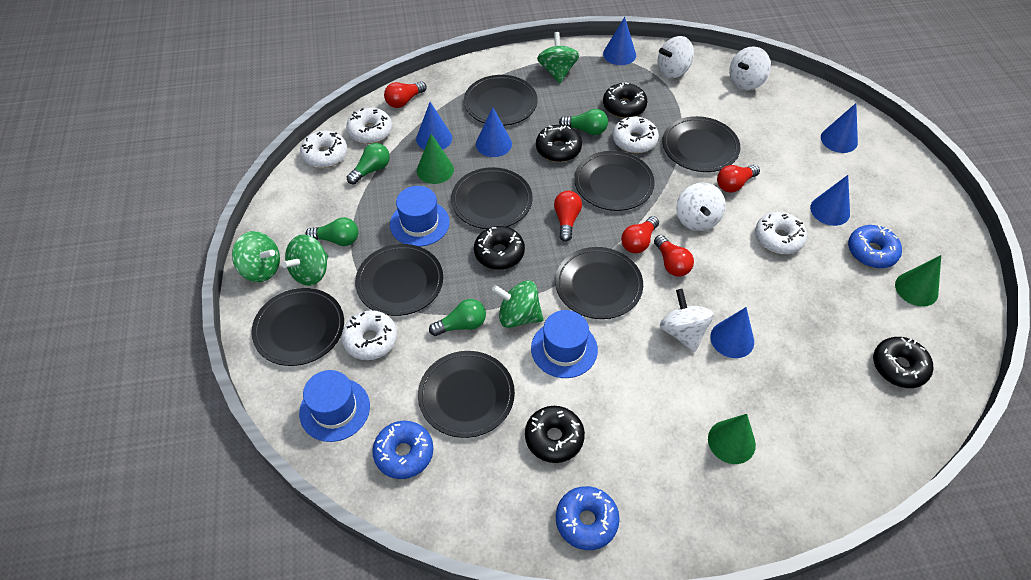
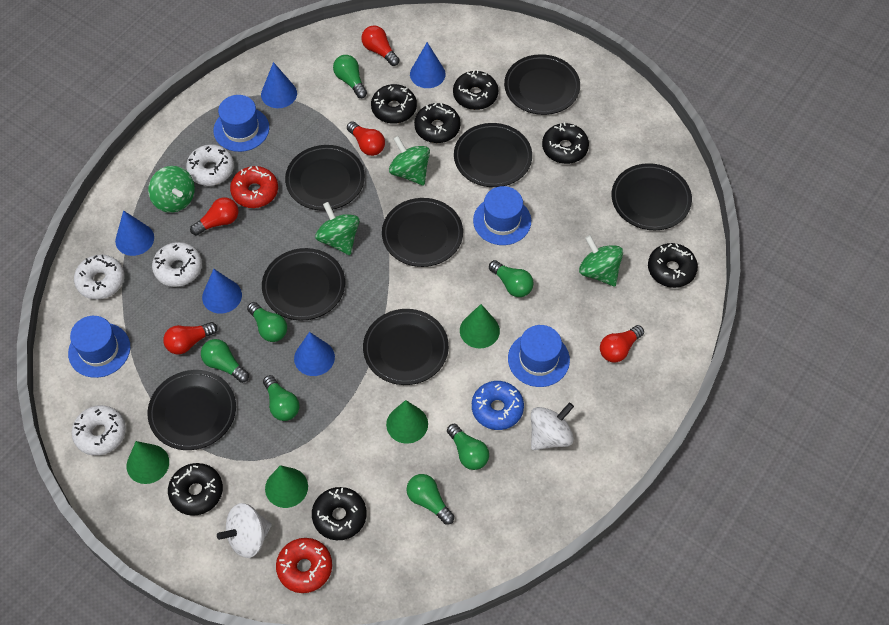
black donut: [474,226,525,270] [525,406,585,463] [536,125,582,162] [603,82,648,118] [873,337,933,388] = 5 -> [168,463,223,516] [312,487,367,540] [371,84,417,124] [414,103,461,143] [453,70,498,110] [542,122,589,164] [648,243,698,288] = 7
blue cone: [416,102,452,150] [476,107,512,157] [603,17,636,65] [710,307,754,358] [810,175,850,226] [821,103,858,153] = 6 -> [115,210,154,256] [202,269,242,314] [261,62,297,108] [294,332,335,376] [410,42,446,88] = 5
blue donut: [372,421,433,479] [556,486,620,550] [848,225,902,268] = 3 -> [472,381,524,430] = 1
blue hat: [299,370,370,442] [390,186,450,247] [531,310,598,378] = 3 -> [68,316,130,378] [213,95,269,152] [473,186,531,245] [508,325,570,387] = 4
green cone: [417,134,454,184] [708,414,756,464] [895,255,941,307] = 3 -> [127,441,169,484] [265,465,308,508] [386,400,428,444] [460,304,500,348] = 4
green light bulb: [305,217,358,246] [347,143,390,185] [429,299,486,336] [559,109,608,135] = 4 -> [201,339,249,383] [247,302,287,342] [263,375,300,421] [333,55,367,98] [406,474,454,525] [447,423,489,470] [489,260,533,297] = 7
red donut: none = 0 -> [230,166,278,208] [276,538,332,593] = 2
white donut: [300,131,347,168] [342,310,397,360] [346,108,392,144] [612,117,659,153] [755,212,807,254] = 5 -> [71,405,126,456] [74,254,125,300] [152,242,202,287] [186,144,234,186] = 4
white spinning top: [658,36,694,78] [660,289,714,352] [676,183,726,231] [729,46,771,90] = 4 -> [217,503,272,558] [531,402,574,450] = 2

